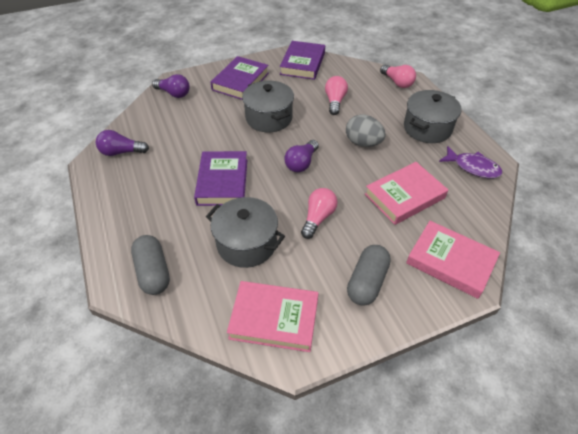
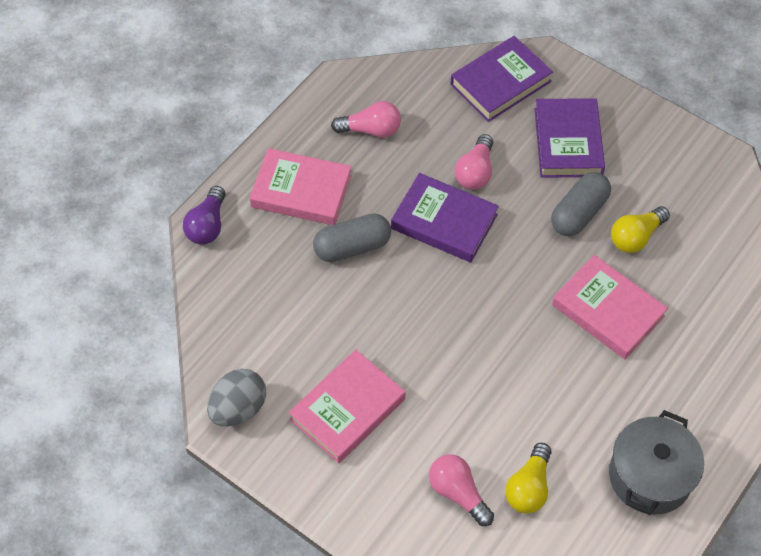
grey pot: [206,197,285,268] [242,81,294,132] [404,90,461,143] = 3 -> [609,410,704,515] = 1
purple fish: [439,146,502,178] = 1 -> none = 0
purple light bulb: [96,130,149,156] [152,74,190,98] [284,140,319,172] = 3 -> [183,186,226,245] = 1
yellow light bulb: none = 0 -> [505,443,551,513] [611,206,670,253] = 2

